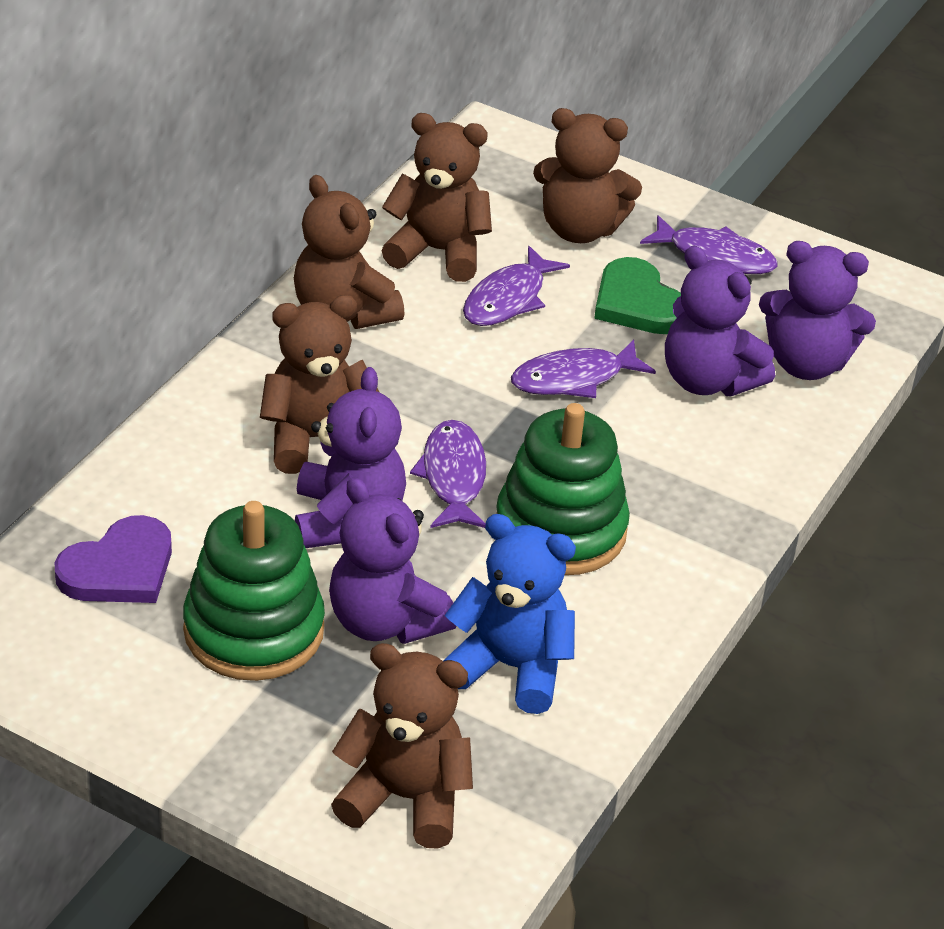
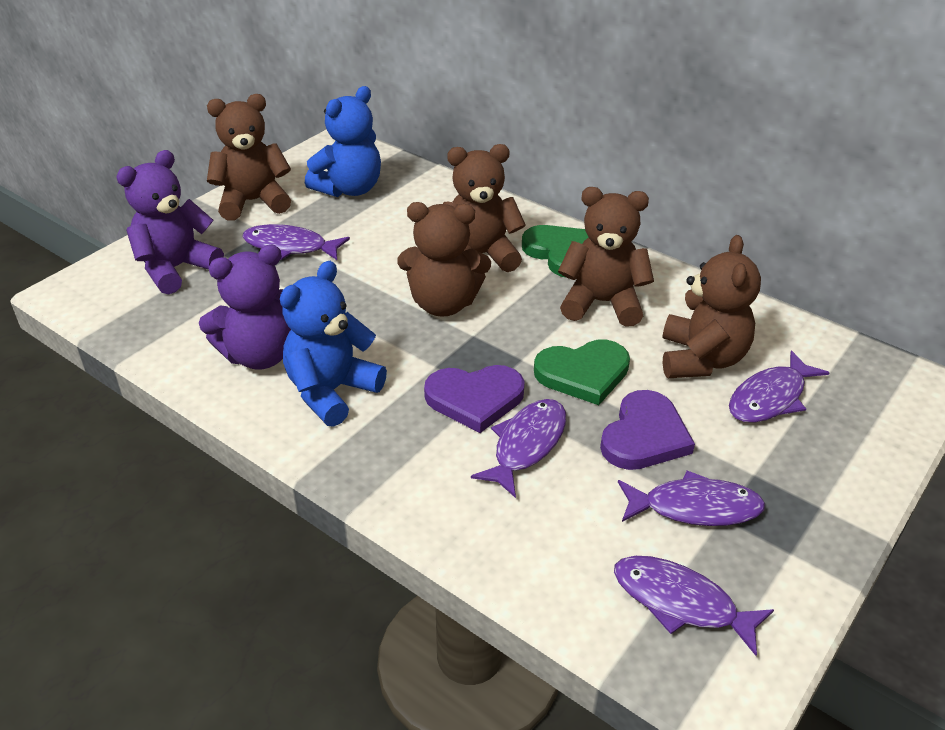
blue teddy bear: [443,514,576,714] = 1 -> [280,261,387,427] [305,86,381,197] = 2
green heart: [594,257,681,334] = 1 -> [522,225,588,278] [534,340,630,405] = 2
green stacking toy: [183,501,325,681] [496,403,630,575] = 2 -> none = 0
purple fish: [410,420,486,528] [463,246,570,326] [511,339,656,398] [640,215,778,274] = 4 -> [242,224,350,260] [471,399,566,498] [614,556,774,656] [618,470,765,526] [729,351,830,423] = 5
purple heart: [55,515,172,603] = 1 -> [424,365,525,433] [600,390,695,470] = 2
purple teddy bear: [295,367,406,548] [329,477,456,644] [665,245,775,396] [759,241,876,380] = 4 -> [116,150,224,294] [199,244,291,369] = 2

